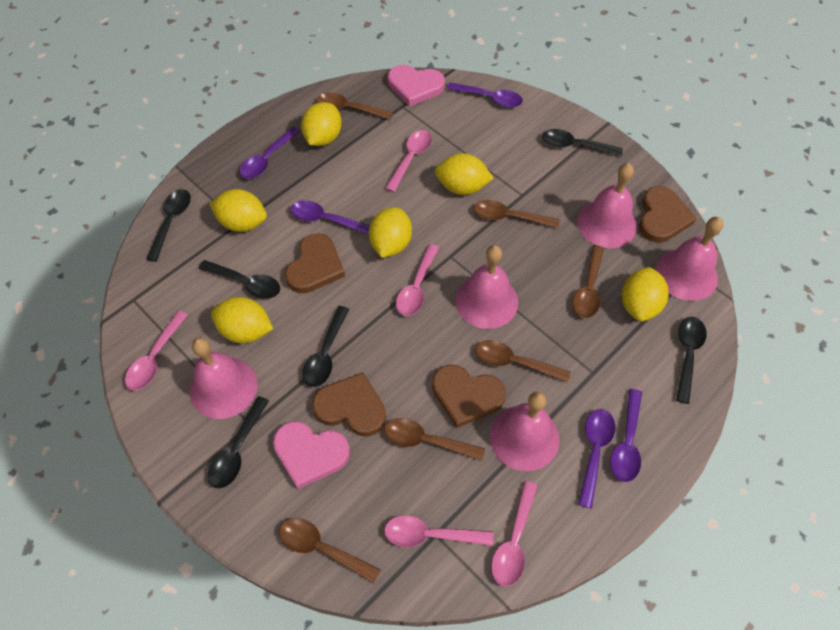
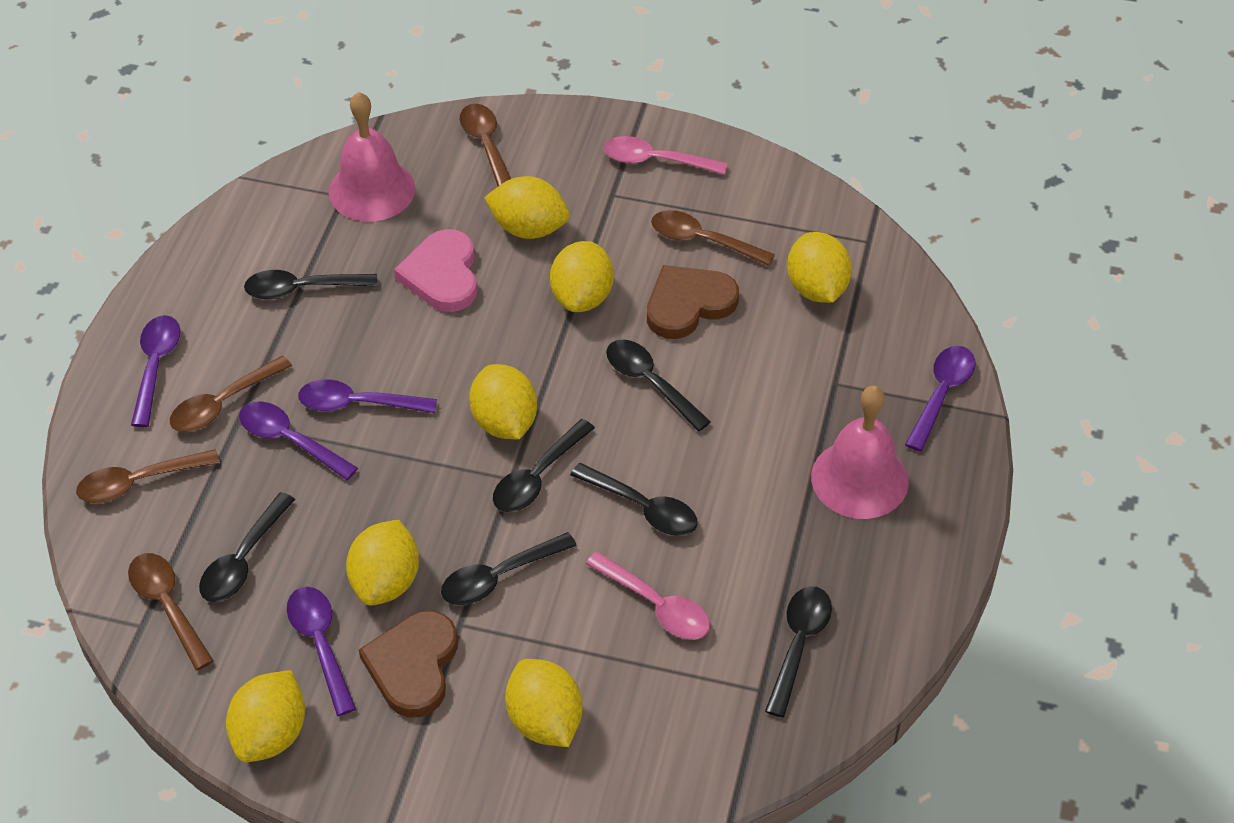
black spoon: [146,189,191,262] [199,260,280,299] [208,396,269,489] [302,306,349,387] [542,129,623,156] [676,317,707,404] = 6 -> [199,492,295,602] [244,270,378,299] [441,532,577,605] [493,419,595,512] [570,463,698,536] [606,339,711,431] [765,586,832,718] = 7
brown heart: [285,233,345,293] [312,372,386,437] [432,364,506,428] [639,186,697,243] = 4 -> [359,611,458,717] [647,265,739,339] = 2
brown spoon: [279,518,380,583] [317,92,393,120] [384,418,485,461] [474,200,560,228] [476,340,571,383] [573,245,604,318] = 6 -> [76,449,220,503] [128,553,214,670] [170,356,292,432] [459,104,511,186] [651,210,775,266] = 5
pink bell: [190,338,258,419] [455,245,518,329] [490,391,559,471] [577,163,637,248] [656,217,724,301] = 5 -> [329,92,416,222] [811,386,909,519] = 2
pink heart: [273,421,350,489] [388,65,445,106] = 2 -> [394,229,477,312] = 1
pink spoon: [125,310,188,391] [384,515,494,548] [385,130,432,192] [396,244,439,316] [491,481,538,587] = 5 -> [586,551,710,640] [604,136,728,175] = 2
yellow lemon: [209,189,267,232] [211,297,273,343] [301,102,342,146] [369,207,412,258] [435,153,494,195] [622,267,669,321] = 6 -> [226,670,305,762] [346,520,419,605] [469,364,537,439] [484,176,570,239] [505,659,582,747] [550,241,614,312] [787,232,852,303] = 7

